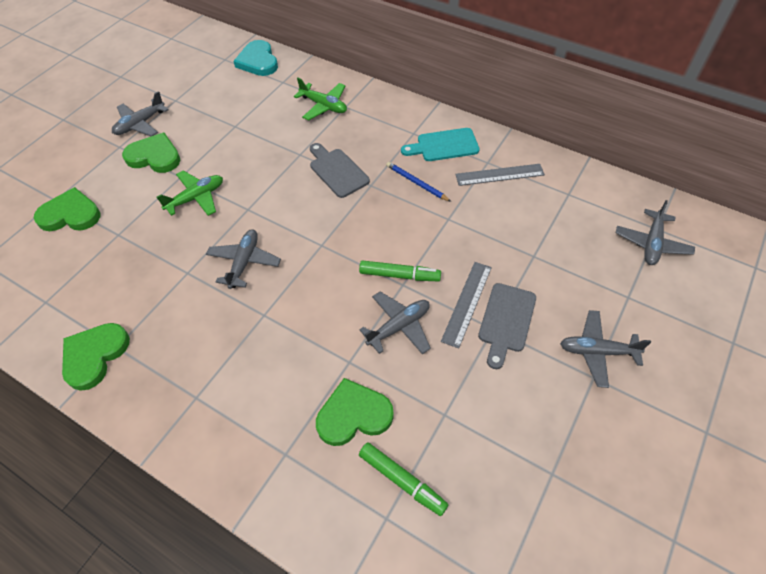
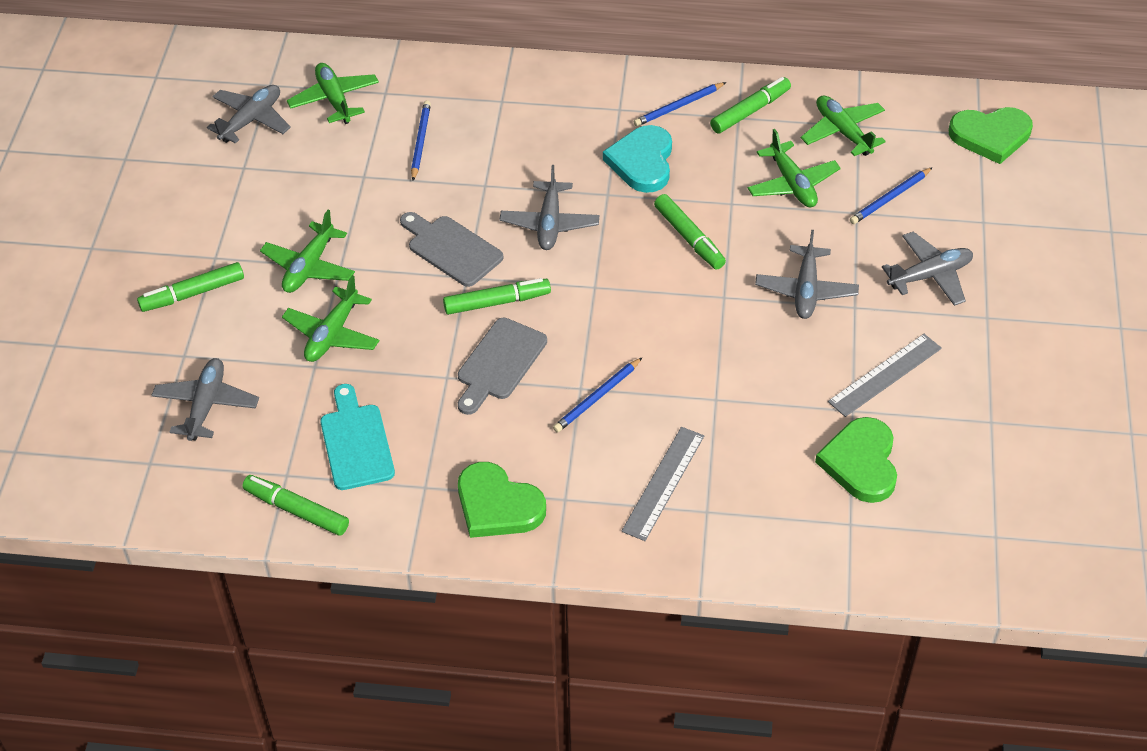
blue pencil: [386,162,451,202] = 1 -> [411,100,431,181] [553,357,643,432] [634,82,726,127] [850,167,933,224] = 4
green heart: [34,187,101,231] [62,323,130,391] [122,133,180,173] [316,378,394,446] = 4 -> [458,462,546,538] [815,417,897,503] [949,107,1033,164] = 3
green marker: [359,260,441,281] [359,442,449,516] = 2 -> [137,262,244,312] [242,475,349,536] [443,278,551,315] [654,194,726,269] [710,77,791,133] = 5
green plane: [157,170,223,216] [294,78,347,121] = 2 -> [260,210,355,293] [282,275,380,362] [287,63,379,124] [748,129,841,207] [801,95,886,156] = 5

